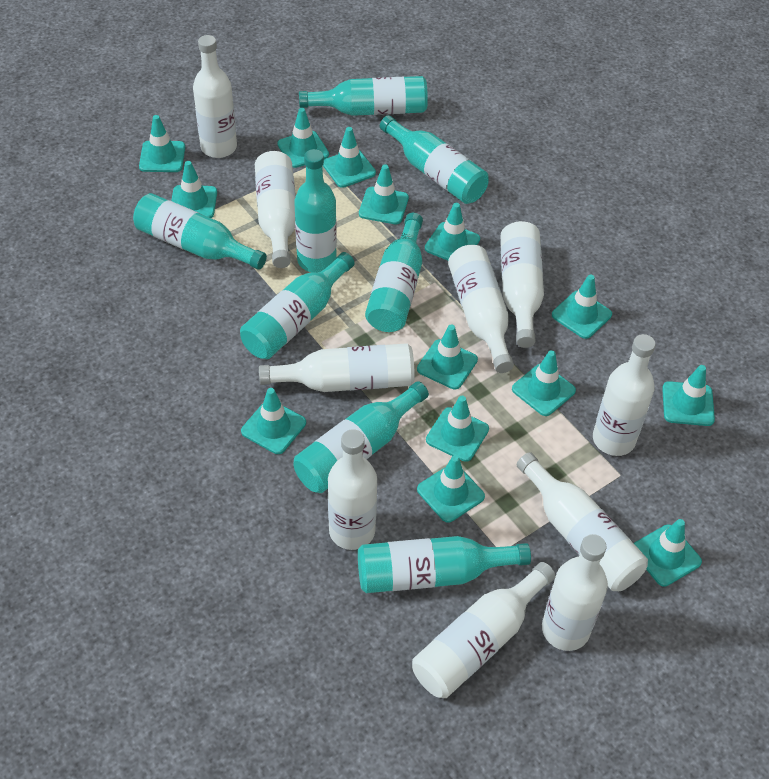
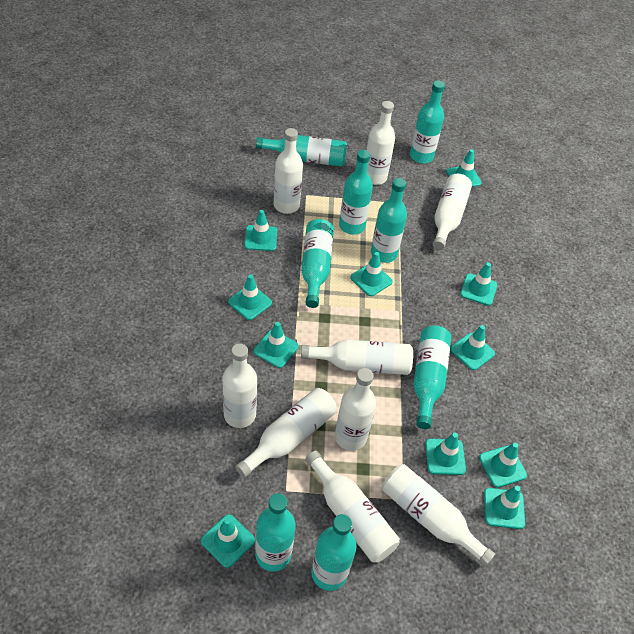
turquoise traffic cone: [139,115,185,172] [171,161,217,218] [241,388,306,454] [277,108,329,168] [323,127,376,188] [359,164,409,224] [417,325,478,389] [417,455,485,523] [425,203,480,260] [426,396,489,462] [512,350,576,416] [552,274,612,339] [634,519,702,587] [662,365,715,426] = 14 -> [201,514,255,568] [228,274,272,320] [244,210,277,251] [254,322,298,368] [350,252,393,296] [425,433,466,475] [446,149,482,187] [450,325,495,370] [460,262,497,306] [479,443,527,488] [484,486,525,529] = 11
white bottle: [193,35,237,158] [255,151,296,268] [259,343,415,392] [328,429,377,550] [412,562,556,698] [448,245,514,373] [501,221,544,348] [517,452,648,591] [542,534,608,651] [593,334,656,456] = 10 -> [222,343,257,428] [235,388,337,478] [274,128,303,214] [301,340,413,375] [305,451,400,563] [335,368,376,451] [366,101,395,185] [382,464,495,566] [433,174,472,250] = 9

